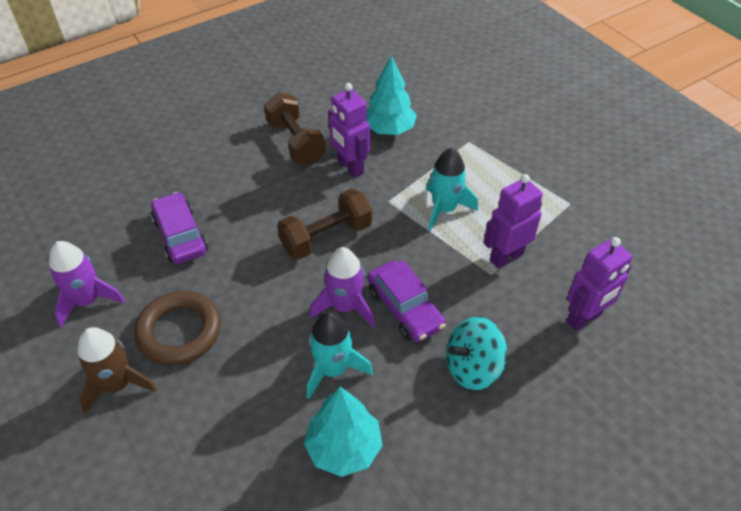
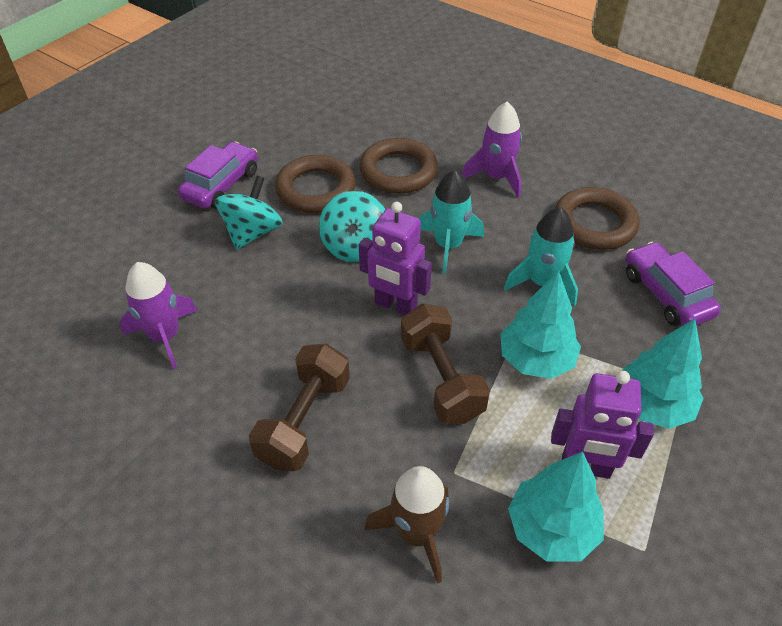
brown ring: [134,291,221,365] = 1 -> [275,155,356,213] [359,138,438,194] [555,187,640,250] = 3
purple robot: [328,83,370,178] [484,174,543,268] [567,237,632,331] = 3 -> [359,202,432,315] [551,371,654,479] = 2
turquoise spinning top: [446,317,507,390] = 1 -> [215,176,283,250] [319,191,386,263] = 2
turquoise tree: [304,387,383,477] [366,55,417,135] = 2 -> [500,271,581,379] [508,451,604,562] [621,319,704,429] = 3

